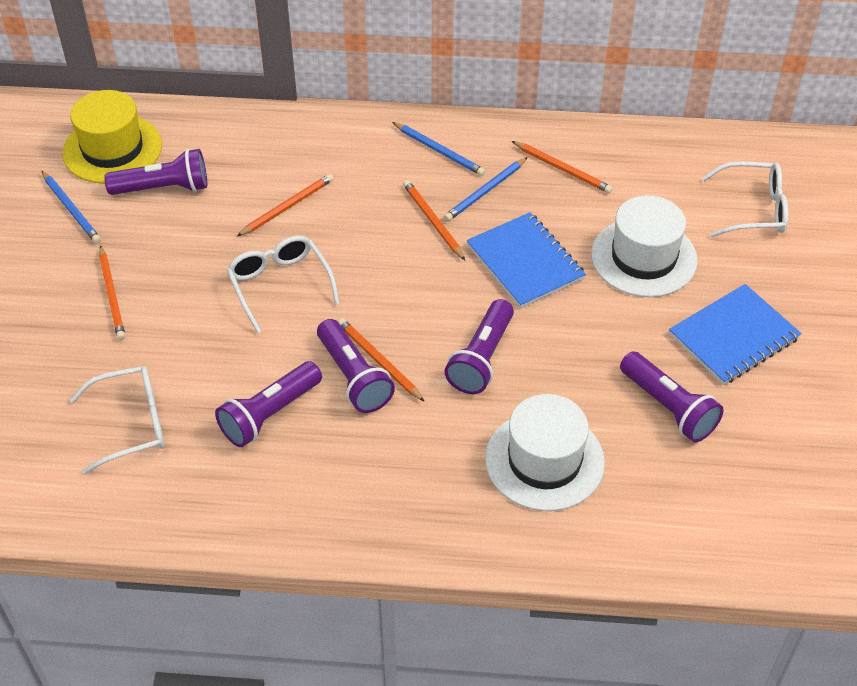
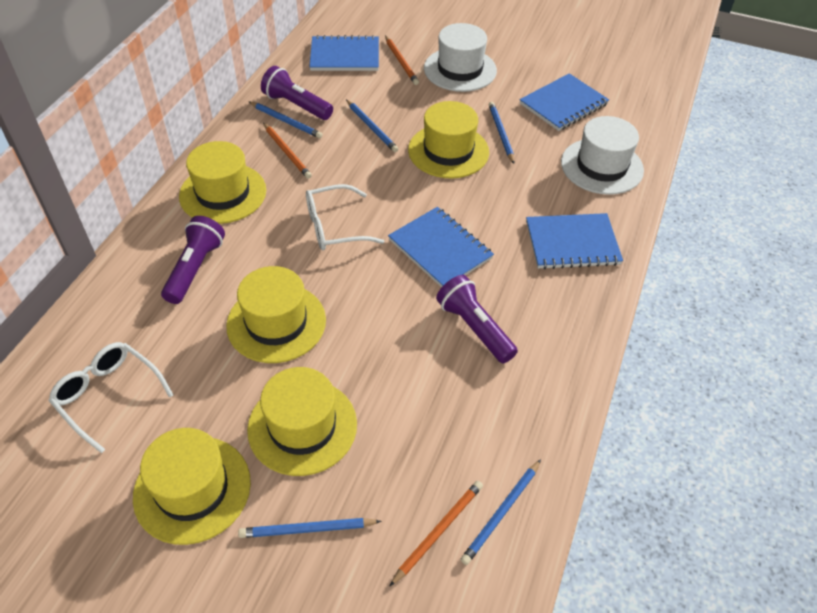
blue notebook: [467,212,586,308] [669,284,802,385] = 2 -> [309,35,379,71] [388,207,494,287] [520,73,609,131] [526,213,623,269] = 4
blue pencil: [42,171,101,243] [392,122,485,176] [444,157,528,221] = 3 -> [238,518,382,538] [248,101,323,138] [346,100,398,152] [460,459,541,565] [489,102,514,164] = 5
orange pencil: [99,245,125,340] [237,174,334,236] [338,318,425,402] [403,180,465,260] [512,141,613,193] = 5 -> [263,123,312,179] [385,36,419,85] [389,481,483,587] = 3
purple flashlight: [104,149,207,195] [215,361,322,447] [317,319,395,413] [445,299,514,394] [620,351,724,442] = 5 -> [161,216,225,304] [261,66,333,120] [436,275,518,363] = 3
white glasses: [69,366,165,474] [227,235,340,333] [702,161,788,237] = 3 -> [49,342,173,453] [306,184,384,250] = 2
yellow hat: [62,90,162,184] = 1 -> [133,428,251,545] [179,141,266,224] [226,266,326,363] [247,367,357,476] [408,101,489,178] = 5

